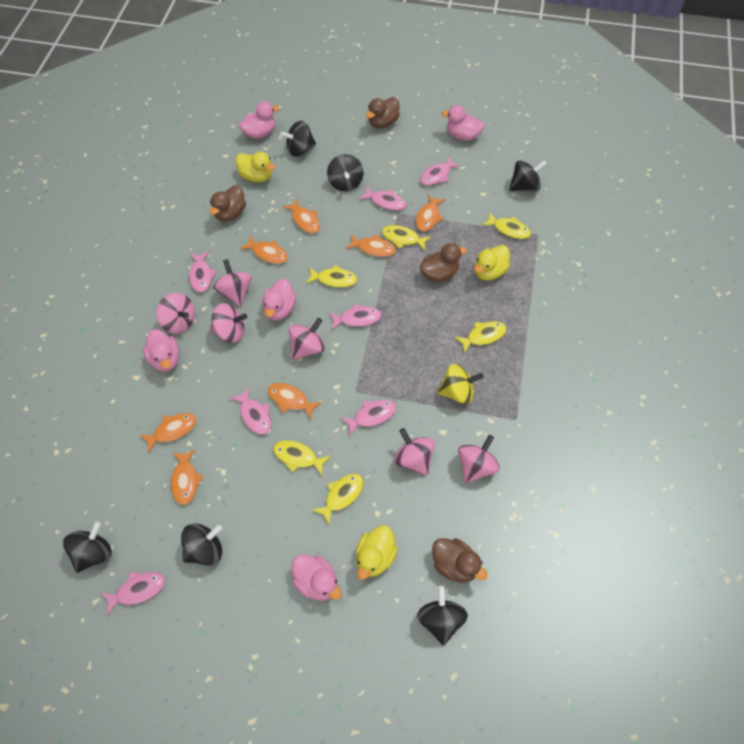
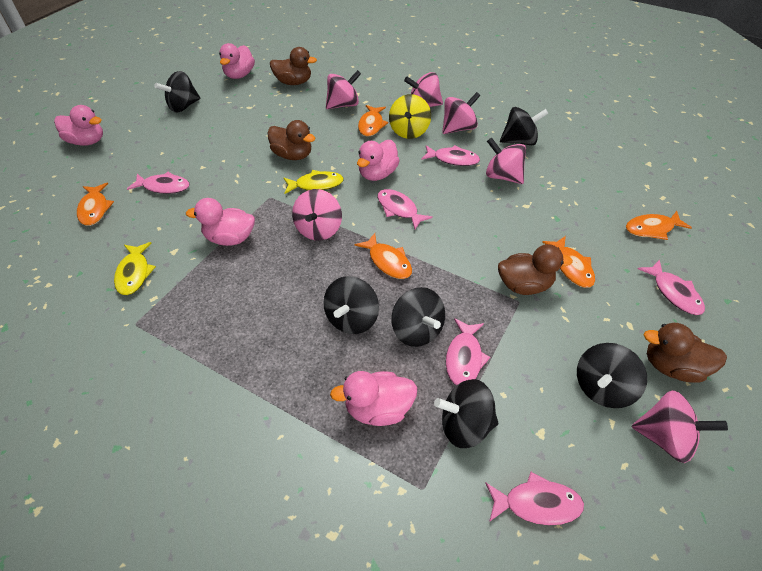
orange fish: [140,413,197,453] [171,450,203,505] [240,235,288,264] [268,383,322,420] [283,199,320,233] [346,234,396,257] [416,195,446,231] = 7 -> [77,183,114,226] [355,233,412,279] [358,105,388,137] [542,236,595,288] [626,211,692,240] = 5
pink fish: [101,572,165,615] [189,252,217,293] [230,387,271,435] [329,304,382,330] [341,400,397,436] [359,187,407,211] [420,156,461,186] = 7 -> [127,172,190,194] [377,189,433,229] [421,145,480,166] [446,318,490,385] [485,472,584,525] [638,259,705,315] = 6
yellow duck: [235,152,275,183] [356,525,398,580] [474,245,510,281] = 3 -> none = 0
yellow fish: [273,440,331,476] [306,265,357,288] [312,474,364,525] [382,225,431,251] [454,321,507,353] [482,212,531,239] = 6 -> [114,242,156,295] [283,170,344,194] = 2

